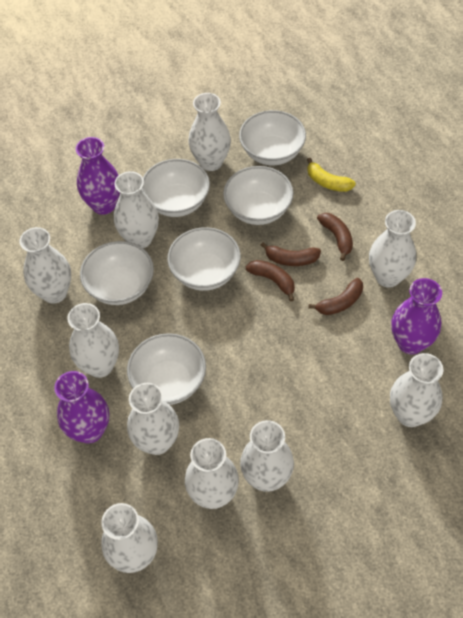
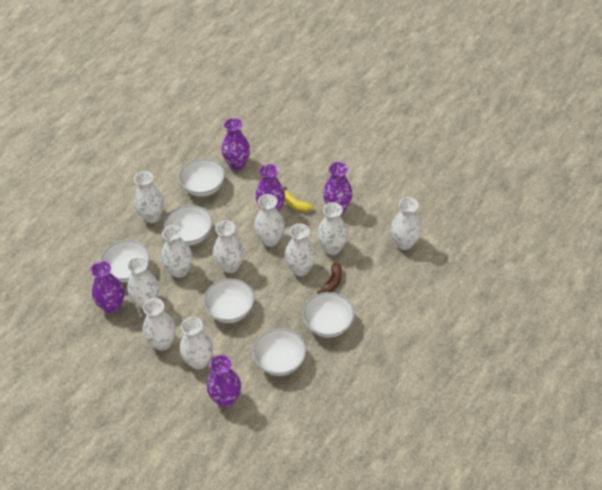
brown banana: [246,260,295,302] [261,242,321,266] [308,278,363,315] [317,213,353,261] = 4 -> [317,262,342,294] = 1
purple vase: [54,371,109,444] [76,137,120,215] [391,278,442,354] = 3 -> [90,261,124,313] [207,355,241,407] [221,118,250,170] [255,164,285,211] [323,162,353,213] = 5

